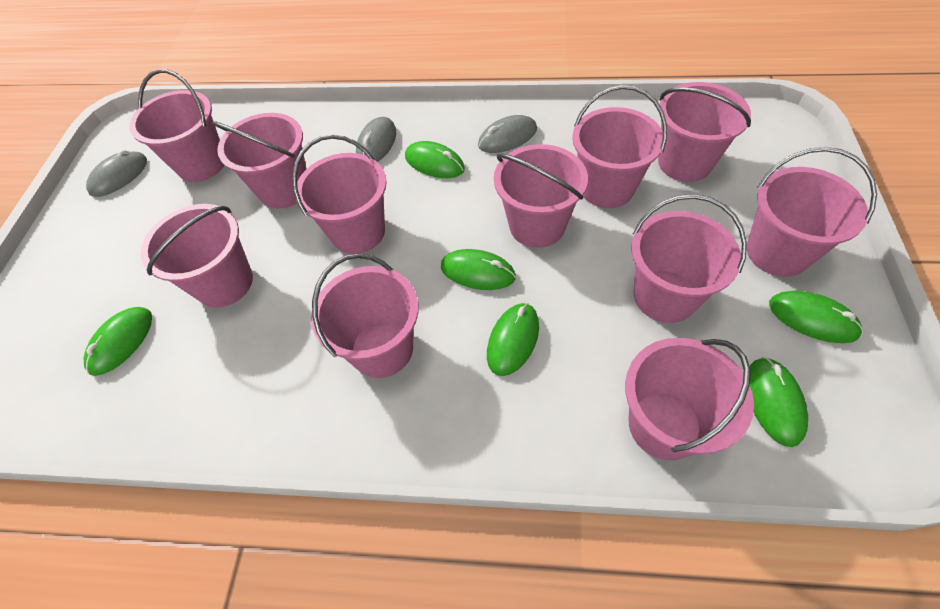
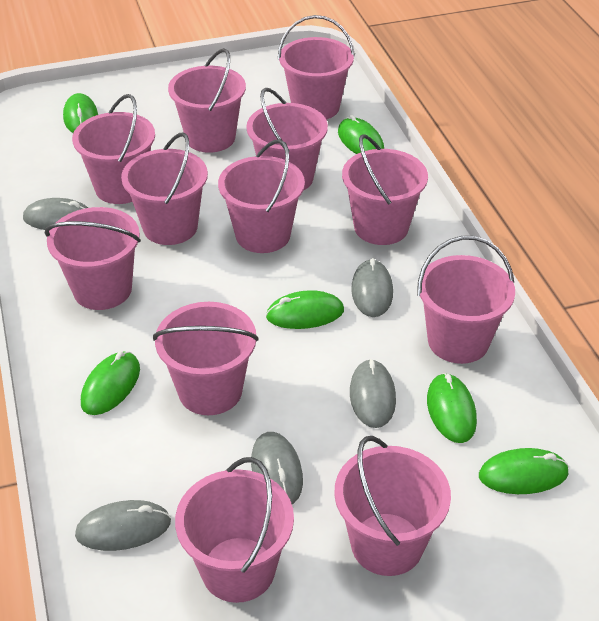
grey mouse: [86,150,147,197] [356,117,396,162] [478,115,537,153] = 3 -> [23,198,88,231] [75,500,171,551] [251,432,303,504] [350,359,396,428] [351,258,393,317] = 5
pink bucket: [129,69,224,182] [141,204,253,308] [212,113,306,209] [292,135,387,254] [311,254,419,378] [494,144,588,248] [572,85,667,208] [625,338,754,460] [631,194,747,323] [658,82,751,182] [747,147,877,277] = 11 -> [45,207,141,310] [72,94,155,204] [121,133,208,245] [153,302,259,415] [168,48,246,153] [175,457,294,603] [218,139,305,253] [246,88,328,191] [278,15,355,120] [334,436,451,576] [342,134,428,245] [417,236,515,364] = 12

